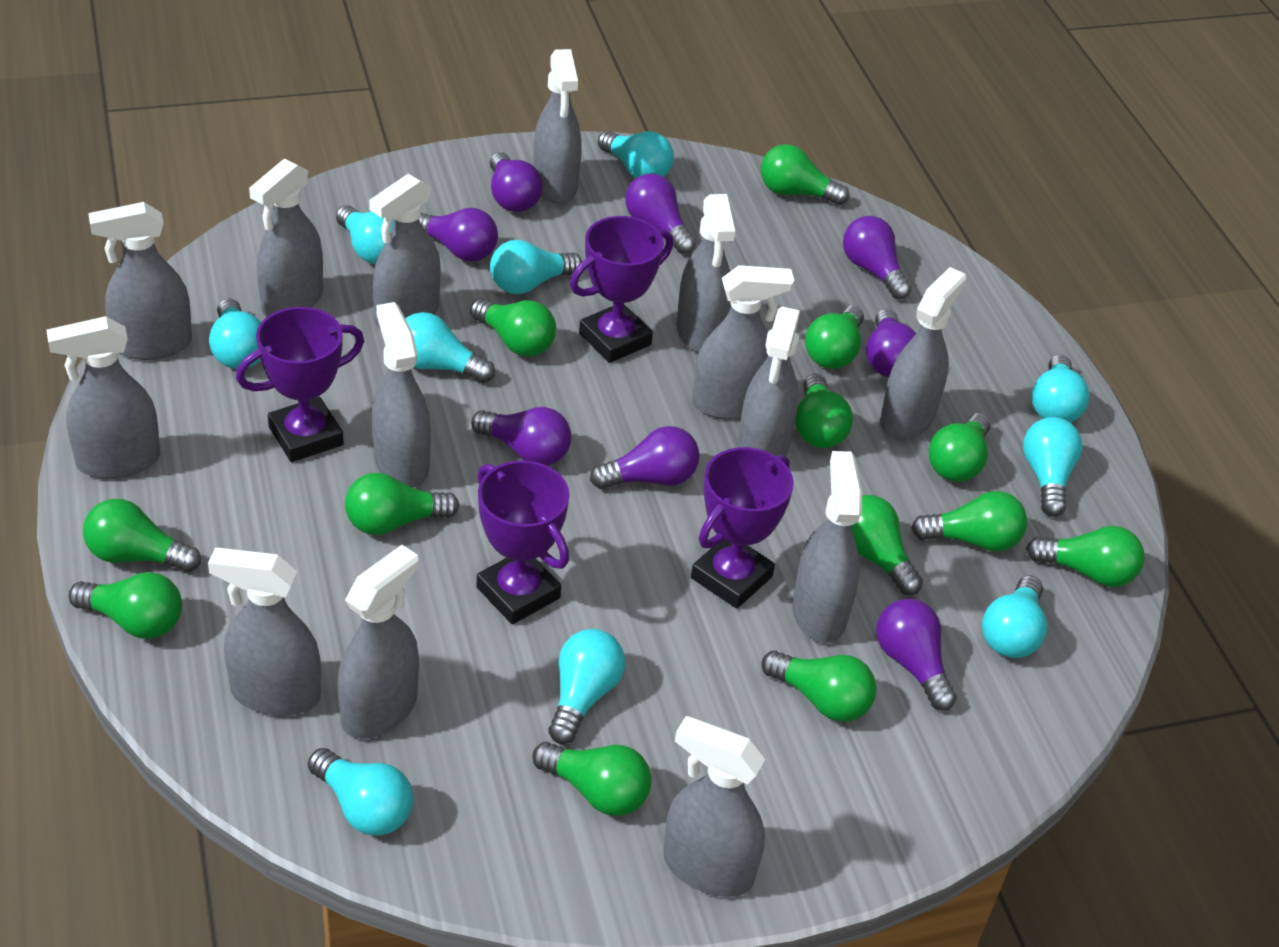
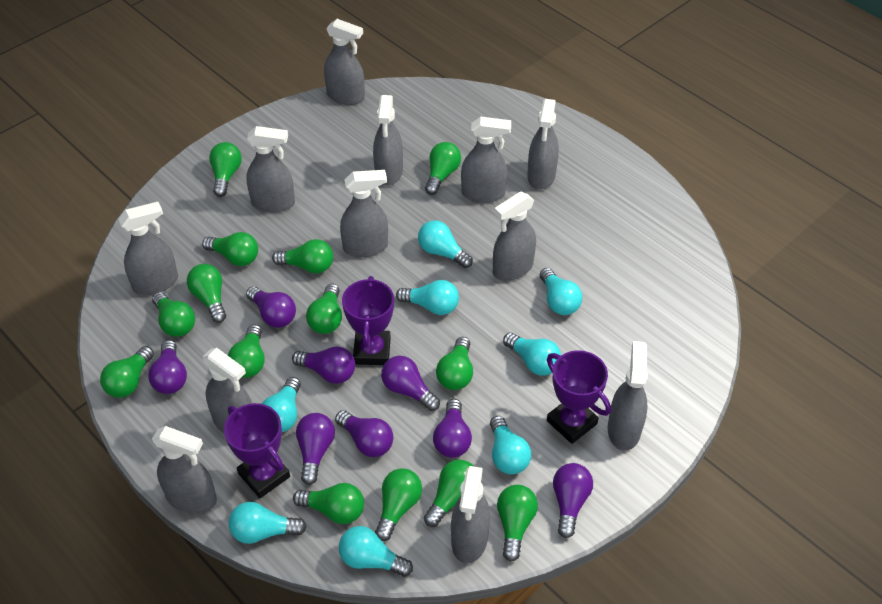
green light bulb: [69,572,182,639] [83,499,201,572] [345,473,459,535] [470,298,556,357] [532,742,652,816] [761,144,849,205] [761,650,876,722] [795,374,853,448] [805,305,864,369] [852,495,923,595] [911,491,1027,552] [929,413,991,482] [1026,526,1145,587] = 13 -> [100,346,154,398] [152,292,195,337] [187,264,226,323] [202,232,258,266] [209,142,242,197] [228,324,265,378] [272,239,333,274] [293,483,364,524] [306,284,342,334] [375,468,422,541] [424,460,474,527] [425,142,461,195] [436,337,473,390] [497,485,538,562] = 14
grey spray bottle: [46,316,160,479] [88,202,192,360] [208,548,321,716] [249,159,323,317] [337,545,419,739] [369,174,441,329] [372,302,431,488] [533,49,582,204] [663,716,765,897] [677,194,735,353] [692,265,794,420] [738,307,800,457] [792,451,862,643] [880,267,966,440] = 14 -> [118,202,178,295] [152,426,217,514] [202,348,252,433] [246,126,295,212] [324,19,365,105] [340,170,388,257] [373,95,403,186] [451,466,490,563] [461,117,511,203] [493,192,536,281] [527,99,559,190] [608,341,648,451] = 12
purple trophy: [236,307,364,462] [477,460,569,624] [570,216,673,363] [691,447,794,609] = 4 -> [224,403,290,498] [342,276,394,365] [547,350,611,444] = 3
turquoise light bulb: [209,298,261,369] [308,748,413,836] [336,205,394,264] [405,312,495,383] [490,240,582,294] [548,629,625,744] [598,131,674,178] [982,575,1047,658] [1023,417,1082,517] [1032,355,1089,423] = 10 -> [229,502,307,544] [262,377,301,432] [339,526,413,577] [396,280,459,315] [418,220,473,268] [490,416,531,475] [503,332,561,376] [540,268,582,315] = 8

